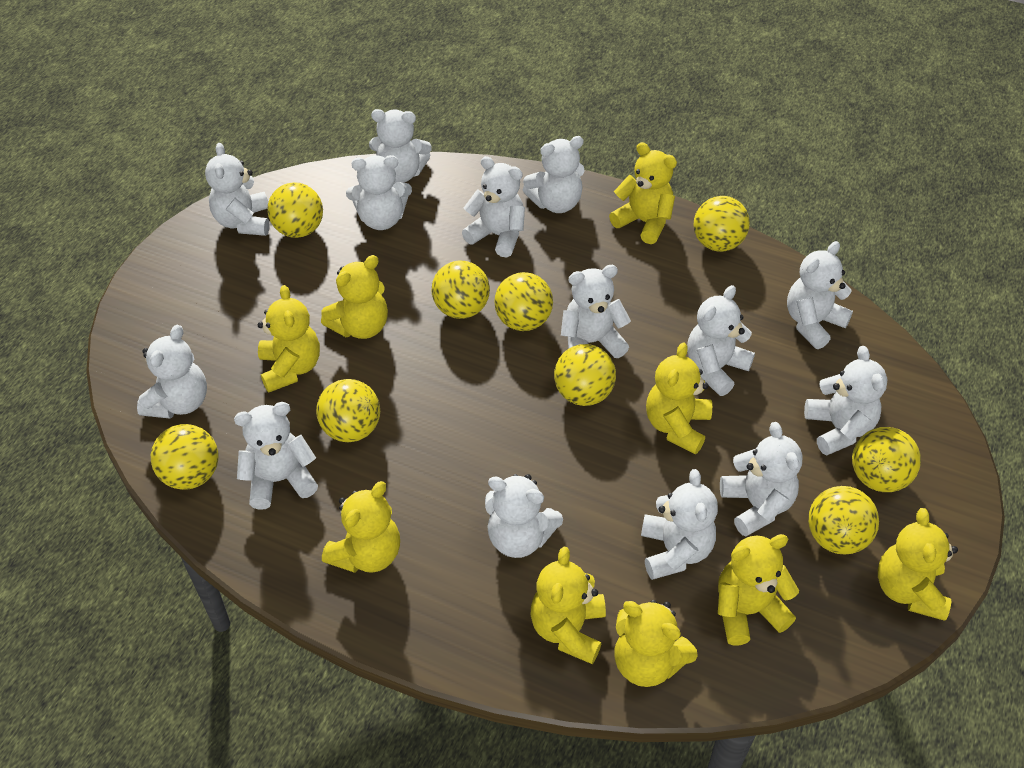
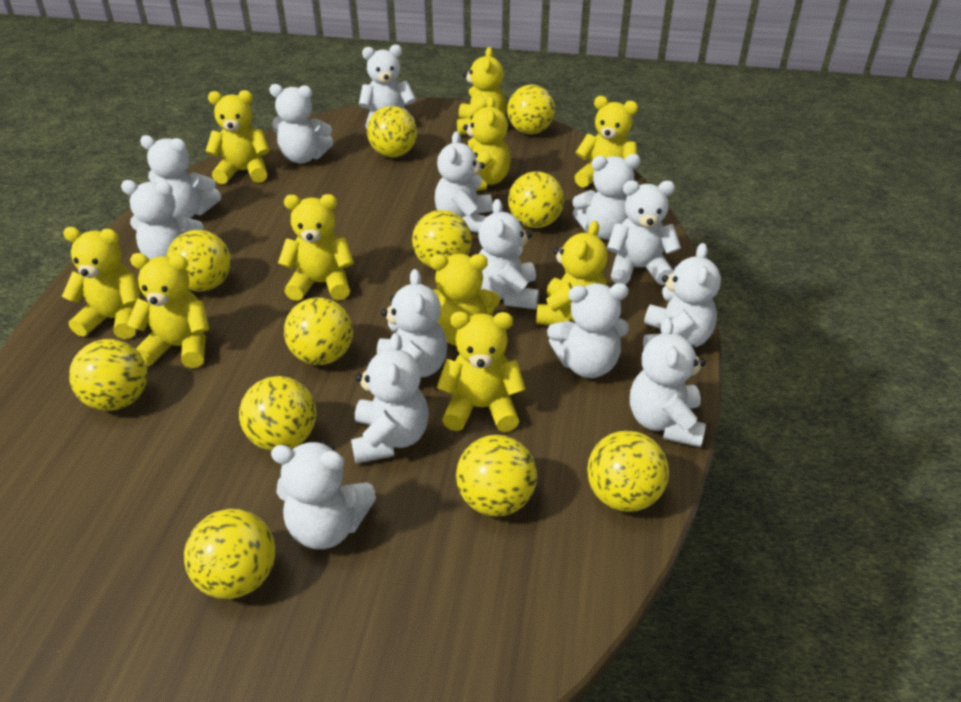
yellow ball: [151,424,218,490] [267,182,323,238] [316,379,380,442] [432,260,490,319] [494,272,553,331] [554,344,616,406] [693,196,750,252] [808,486,879,555] [852,427,921,492] = 9 -> [69,339,147,411] [167,230,231,292] [184,509,275,599] [239,376,316,451] [284,297,353,365] [367,106,417,157] [412,210,472,268] [456,435,537,517] [507,85,555,134] [508,171,564,228] [587,431,669,512] = 11
yellow teddy bear: [258,285,320,393] [321,255,388,339] [322,481,400,573] [531,547,606,664] [609,142,677,244] [614,600,698,687] [646,342,712,454] [718,534,799,646] [878,508,958,621] = 9 -> [62,227,140,339] [127,253,209,368] [205,90,270,184] [278,194,354,301] [430,254,500,346] [437,311,526,432] [457,47,506,135] [463,96,511,191] [536,221,608,325] [574,96,638,188] = 10

